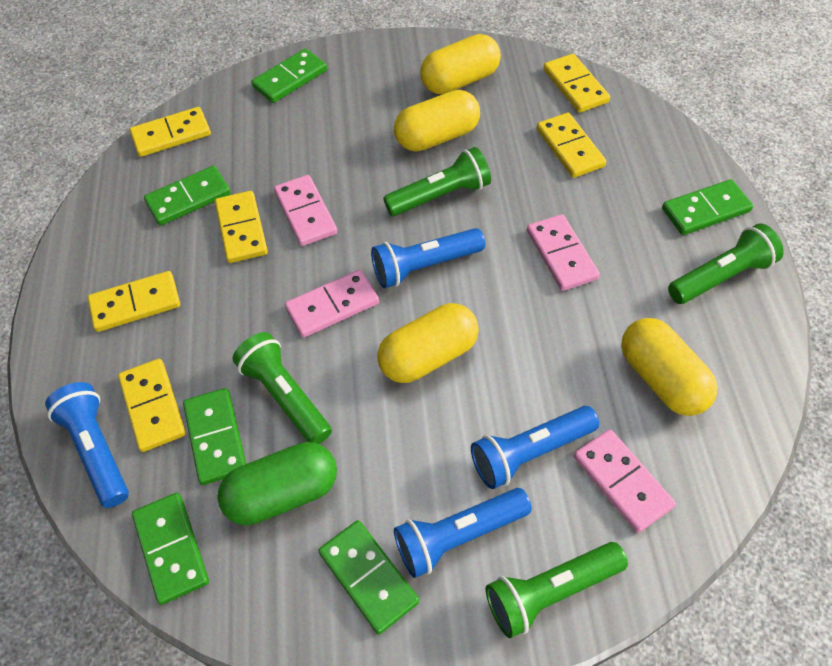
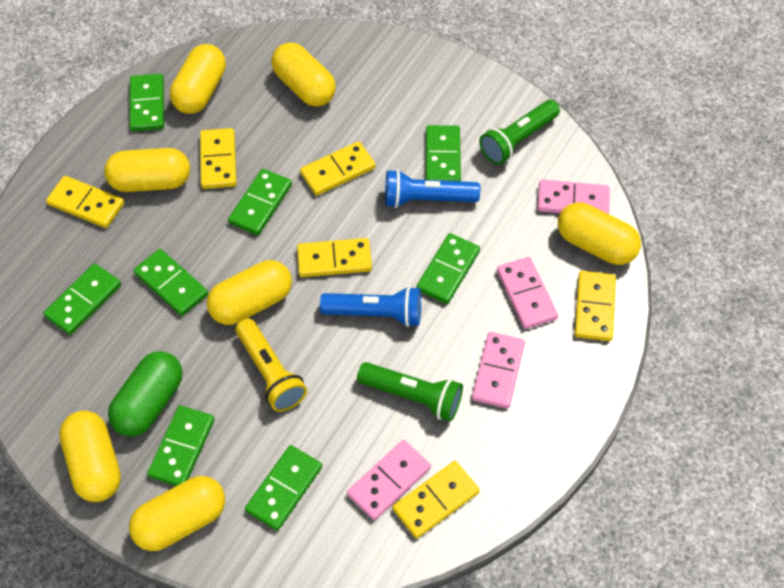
blue flashlight: [45,382,129,508] [371,228,485,288] [394,488,532,578] [471,406,599,489] = 4 -> [320,286,421,327] [385,169,480,208] = 2
green domino: [132,493,209,605] [144,166,231,226] [183,388,246,485] [251,49,327,103] [318,520,419,634] [662,179,753,235] = 6 -> [43,264,121,335] [129,74,164,131] [134,249,208,316] [147,405,215,486] [228,169,292,235] [245,445,322,531] [416,233,480,304] [426,125,461,181] = 8
green flashlight: [232,332,332,444] [383,147,491,216] [486,542,628,638] [668,223,784,304] = 4 -> [357,362,463,421] [479,100,560,165] = 2
yellow capsule: [377,303,479,383] [394,90,480,151] [420,34,501,94] [621,318,718,416] = 4 -> [59,411,121,502] [104,148,190,192] [129,476,225,551] [170,44,226,114] [207,260,292,325] [271,42,336,107] [558,202,641,265] = 7
yellow flashlight: none = 0 -> [236,318,307,412] = 1

